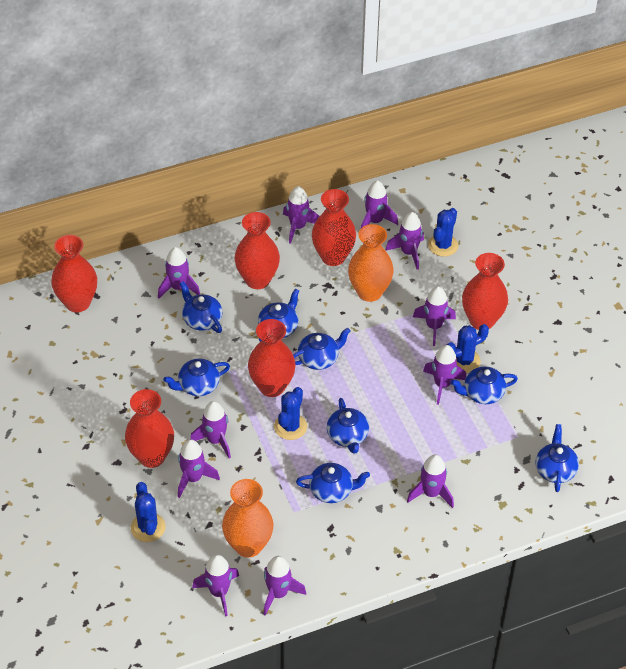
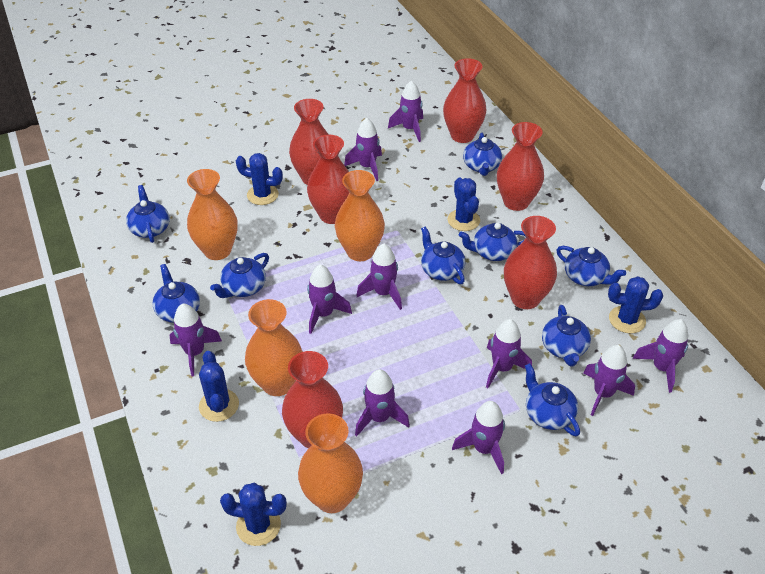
blue cactus: [131,482,166,542] [274,387,307,440] [428,208,458,257] [447,324,489,373] = 4 -> [199,351,239,422] [220,482,287,546] [236,153,283,205] [448,177,480,231] [608,276,663,334] = 5
blue teapot: [163,359,230,396] [180,281,223,333] [258,288,300,342] [293,327,351,370] [296,463,370,503] [327,398,369,454] [451,366,518,404] [535,424,579,492] = 8 -> [126,185,170,243] [152,264,200,323] [210,253,269,298] [421,226,465,284] [459,223,526,261] [463,133,502,176] [525,363,580,437] [542,305,591,366] [556,246,626,286] = 9
orange vase: [222,479,273,558] [348,224,394,302] = 2 -> [187,169,238,260] [245,299,303,396] [298,413,363,513] [335,170,385,261] = 4
purple rocket: [158,247,200,298] [178,439,220,498] [190,401,231,459] [192,554,239,616] [263,556,306,616] [283,186,320,244] [361,180,398,228] [385,212,424,270] [407,455,454,508] [413,286,456,346] [423,345,466,405] = 11 -> [169,304,222,376] [307,265,352,334] [344,118,382,181] [355,369,410,436] [357,244,402,310] [388,80,423,142] [452,401,505,474] [486,319,532,388] [584,345,635,416] [633,319,688,393] = 10

